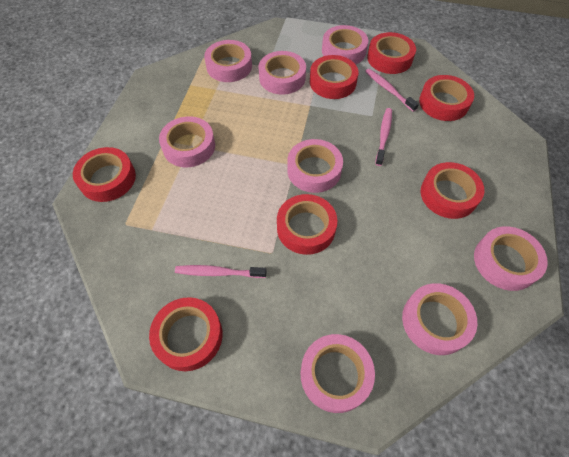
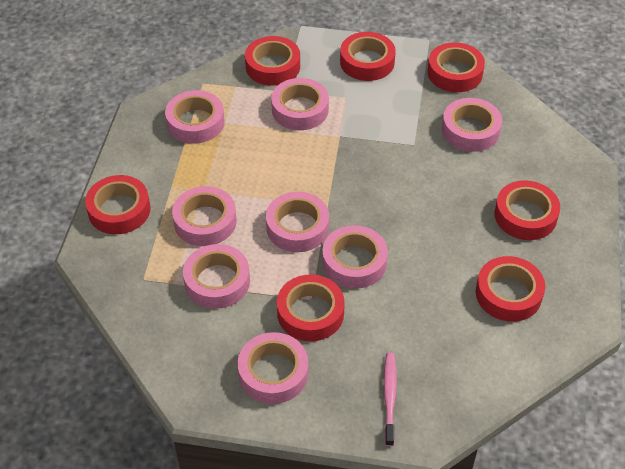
pink toothbrush: [175,265,267,278] [365,69,419,112] [375,108,392,166] = 3 -> [383,353,397,446] = 1

